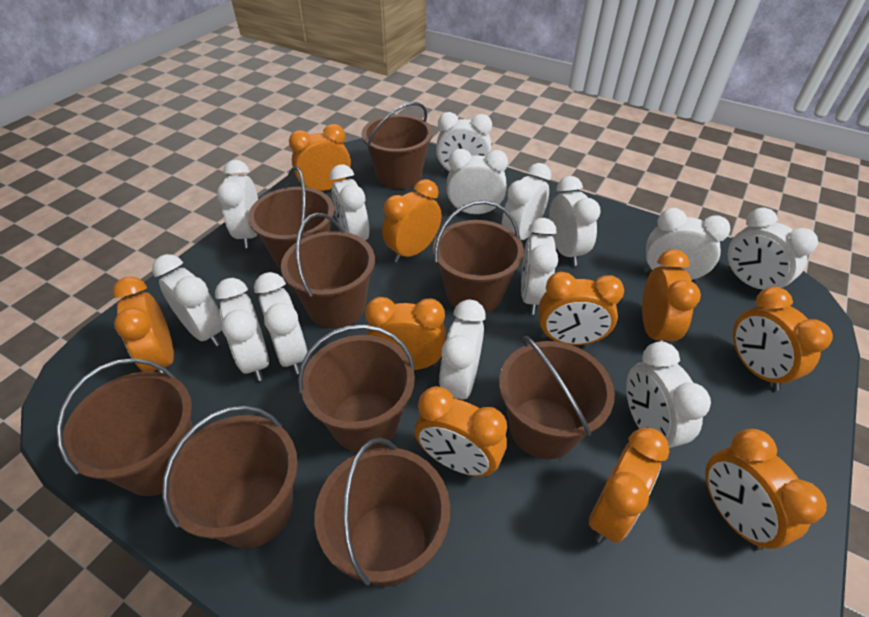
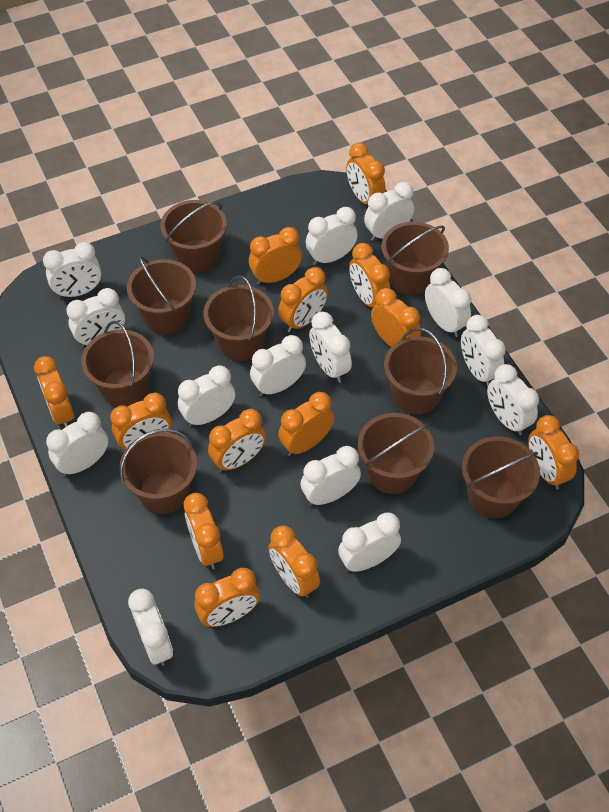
orange clock: [113,276,174,373] [289,124,351,191] [365,297,446,370] [382,179,442,263] [415,386,507,477] [539,272,624,345] [589,428,670,543] [642,249,701,342] [705,429,827,550] [733,287,833,391] = 10 -> [34,356,74,427] [110,393,172,451] [184,493,224,569] [194,568,260,627] [208,409,266,472] [249,227,302,285] [268,525,320,598] [278,267,328,332] [278,392,334,456] [346,143,386,204] [349,243,390,307] [371,288,421,347] [528,415,579,489] = 13

